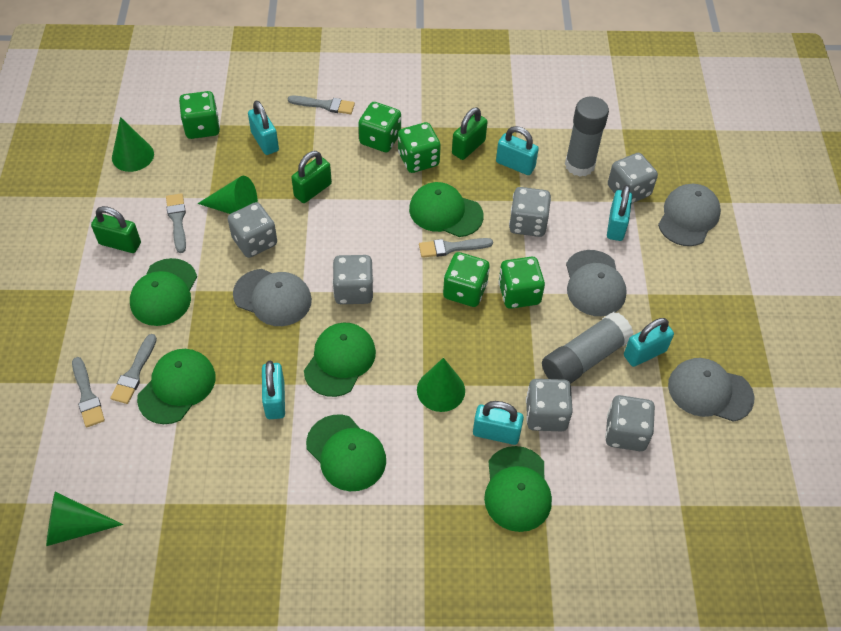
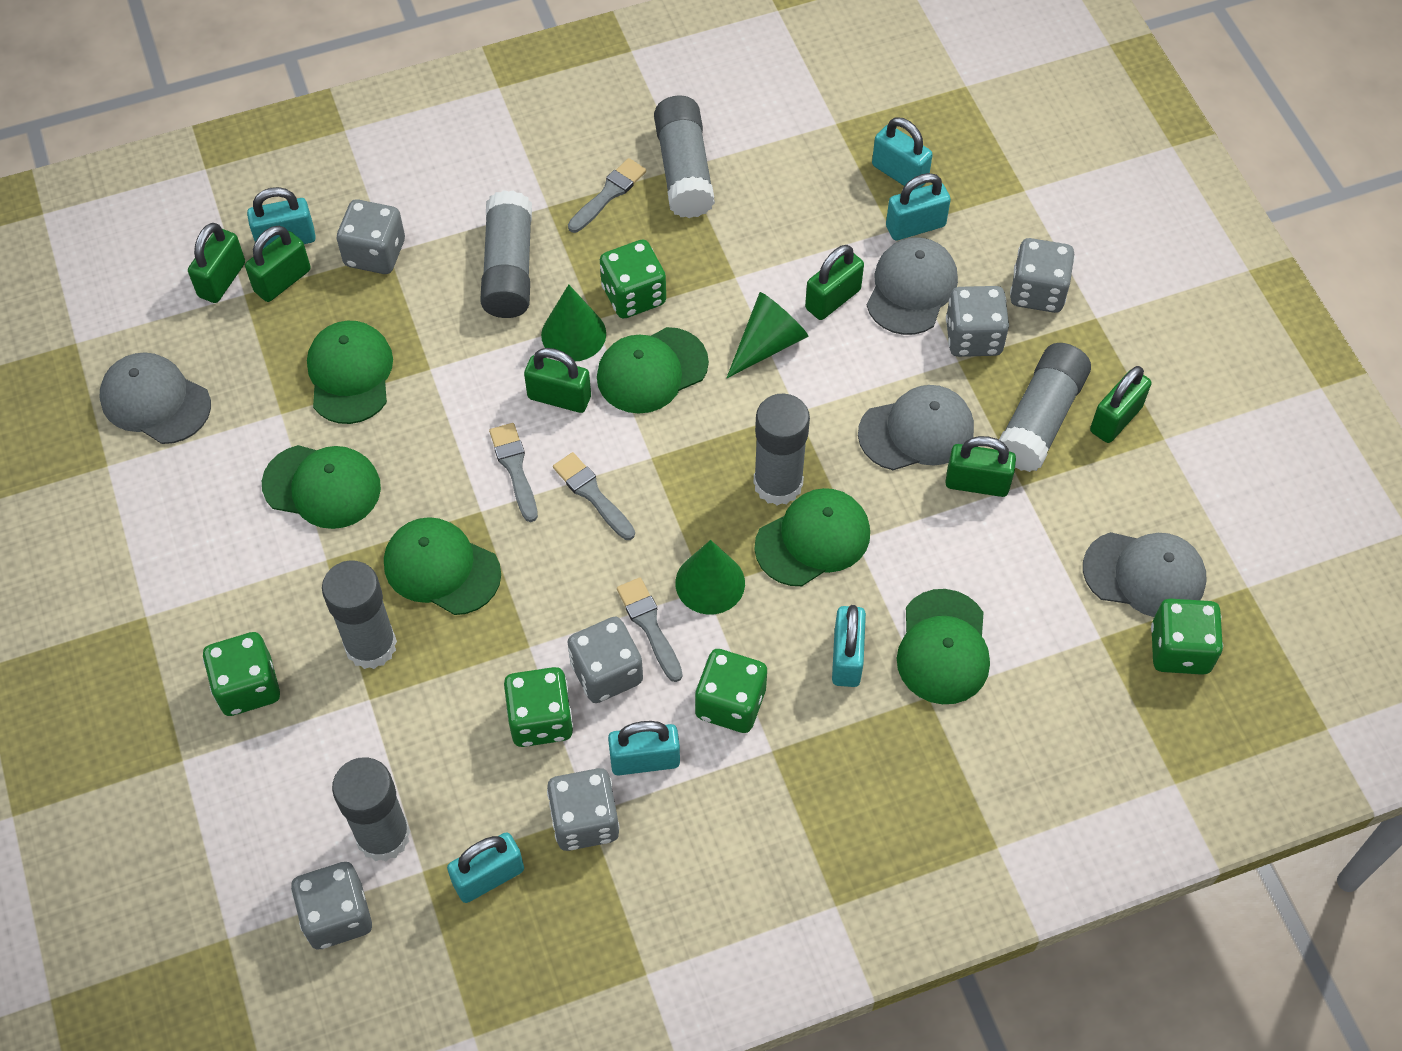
green cone: [46,492,123,546] [112,117,154,172] [197,176,258,214] [417,358,465,412] = 4 -> [541,284,606,361] [675,540,745,615] [727,292,809,378] = 3
green padlock: [91,206,141,253] [291,151,332,203] [452,107,488,160] = 3 -> [188,223,245,303] [245,226,311,302] [524,348,591,413] [805,245,864,320] [945,436,1016,497] [1090,366,1151,443] = 6
grey brush: [72,357,105,427] [110,334,157,404] [166,193,186,253] [288,96,355,114] [419,238,493,258] = 5 -> [489,423,538,522] [553,452,635,540] [568,158,646,233] [617,577,683,682] = 4
grey glue stick: [542,312,633,384] [565,96,609,177] = 2 -> [322,560,397,669] [332,757,411,862] [480,190,532,318] [654,95,715,218] [753,393,810,505] [999,343,1091,472] = 6

